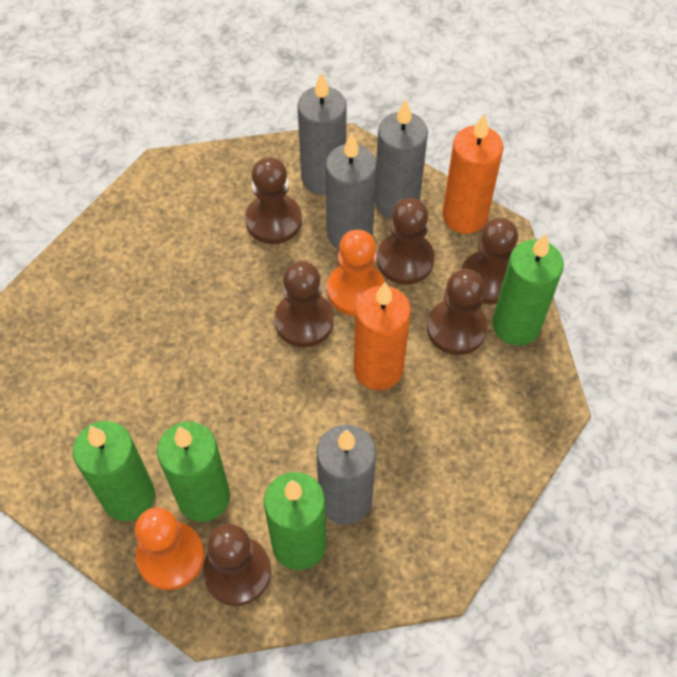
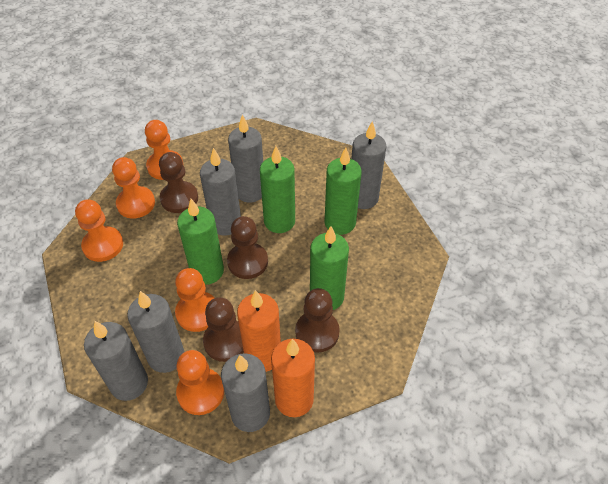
brown pawn: [203,524,271,606] [245,157,302,244] [274,261,334,347] [377,198,435,285] [427,269,488,355] [462,218,518,304] = 6 -> [159,152,198,213] [203,297,244,362] [227,216,268,279] [295,288,340,353] = 4
grey candle: [298,73,346,195] [316,425,376,525] [326,133,377,249] [375,99,428,219] = 4 -> [84,321,148,401] [127,291,185,373] [200,148,241,236] [221,353,270,432] [228,115,263,203] [351,121,386,209] = 6
orange pawn: [135,508,204,590] [327,230,385,316] = 2 -> [75,199,123,262] [112,157,155,219] [145,120,183,180] [175,268,214,332] [176,350,224,415] = 5

